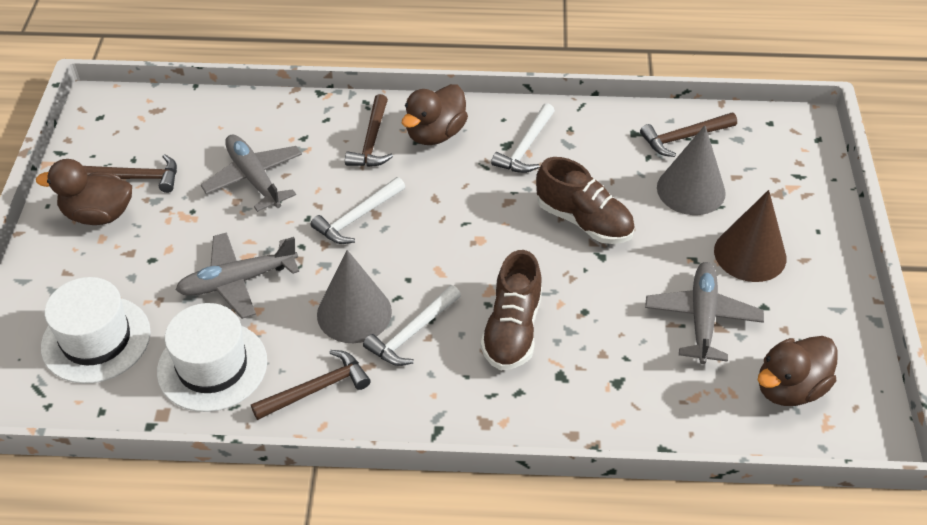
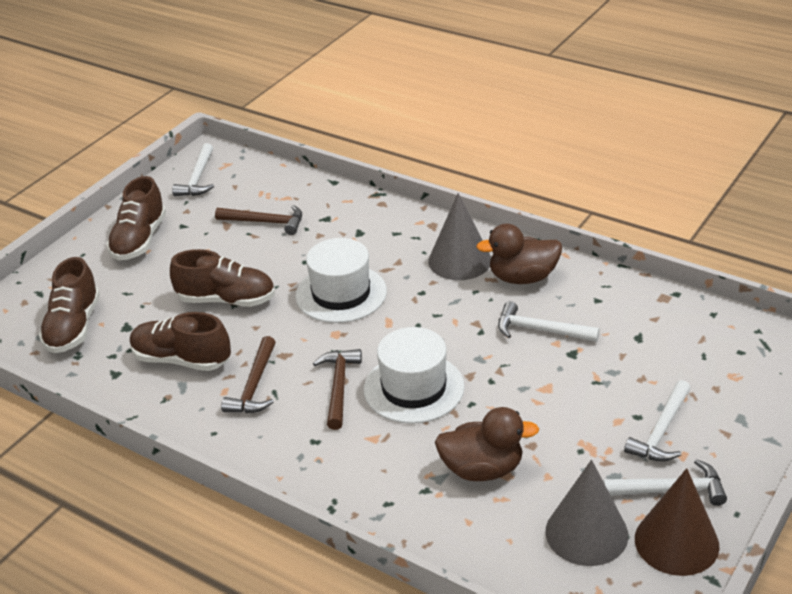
brown duck: [36,159,132,225] [402,84,468,145] [758,336,838,406] = 3 -> [435,407,539,481] [476,224,562,284] = 2
brown hammer: [84,154,177,193] [251,350,370,420] [345,94,393,167] [640,113,737,157] = 4 -> [215,205,302,235] [221,336,276,413] [313,349,362,430] = 3
brown shoe: [481,250,542,370] [536,157,635,244] = 2 -> [39,257,100,353] [107,176,166,260] [130,312,231,371] [170,249,275,307] = 4
grey plane: [175,232,299,319] [201,134,302,212] [645,262,764,364] = 3 -> none = 0
white hammer: [311,177,405,244] [363,285,461,366] [491,103,555,173] = 3 -> [172,143,214,196] [498,301,600,342] [603,459,727,506] [624,380,691,461] = 4

